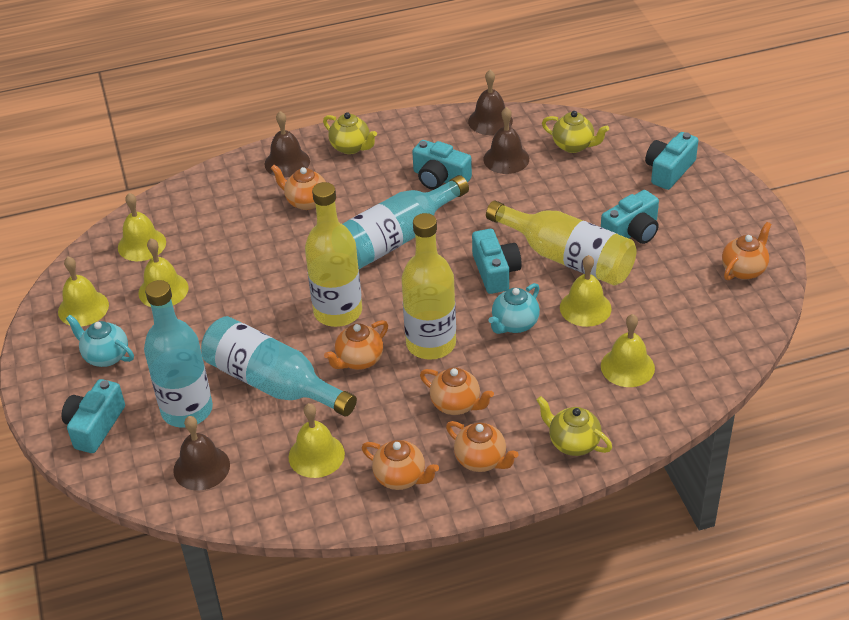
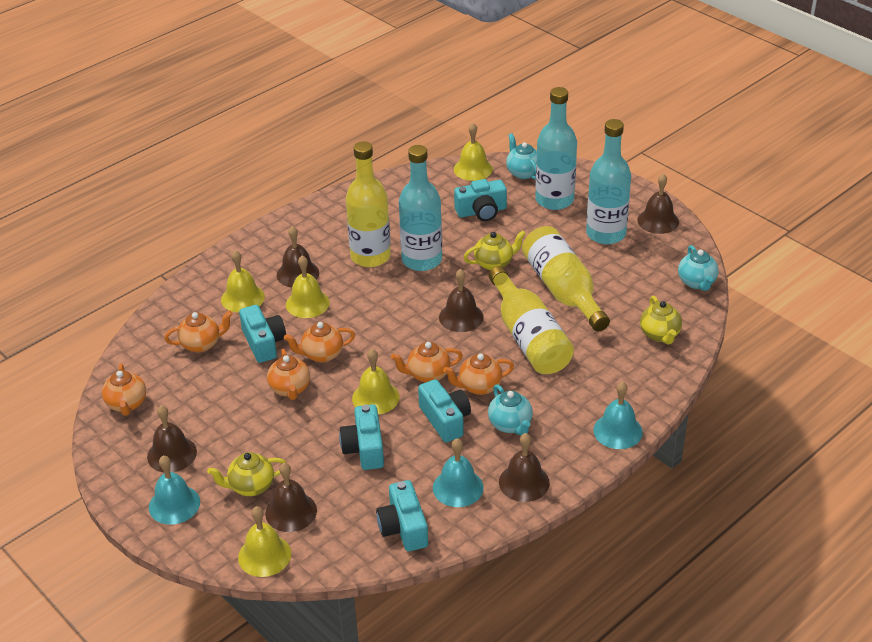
brown bell: [173,416,230,491] [265,111,310,177] [468,70,513,135] [483,107,529,174] = 4 -> [147,405,197,472] [265,463,317,532] [277,226,319,287] [439,269,484,332] [499,433,550,502] [637,174,679,234] = 6
turquoise bell: none = 0 -> [149,456,200,525] [433,438,484,507] [593,382,643,449] = 3
turquoise teapot: [66,315,134,367] [489,283,540,334] = 2 -> [488,384,533,435] [506,133,537,180] [678,245,719,291] = 3
yellow bell: [58,256,109,326] [118,193,166,261] [138,238,189,307] [289,403,345,478] [560,255,612,327] [601,314,655,387] = 6 -> [221,250,265,313] [238,506,291,577] [286,256,330,318] [352,349,400,415] [454,123,493,181] = 5

